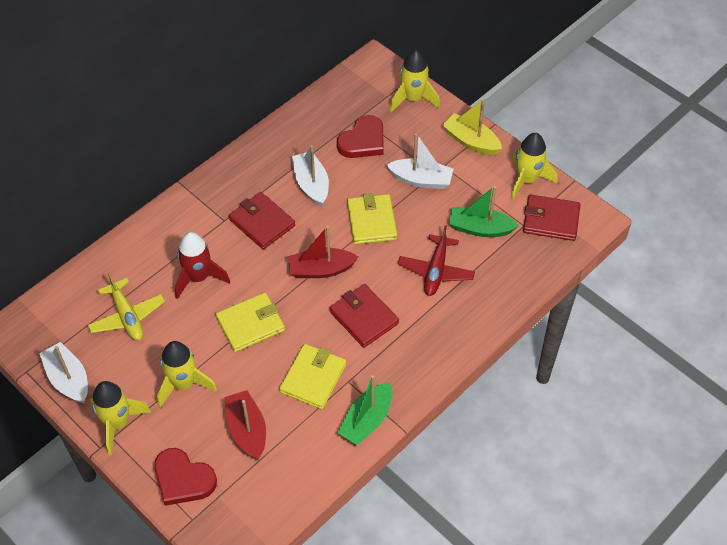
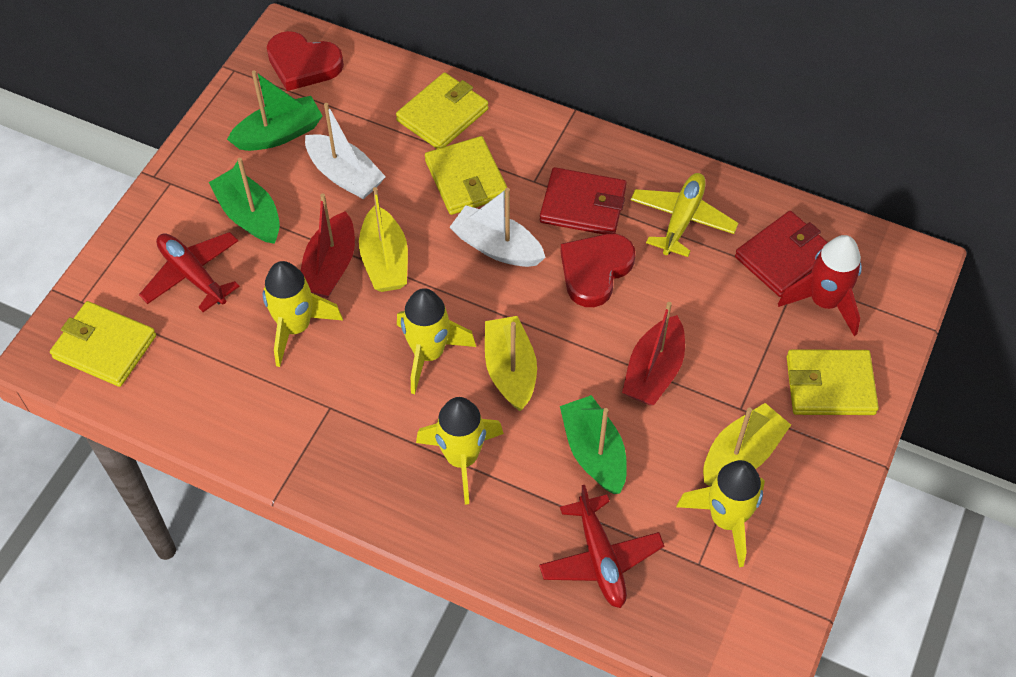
green boat: [338,375,392,445] [449,186,519,237] = 2 -> [209,158,280,244] [227,70,323,151] [560,395,627,494] = 3
red plane: [398,225,475,296] = 1 -> [139,232,240,312] [539,485,664,608] = 2
red wallet: [229,192,295,250] [330,284,399,348] [523,195,581,241] = 3 -> [540,167,627,234] [735,211,828,297] = 2
white boat: [39,342,88,403] [292,145,329,206] [387,134,453,189] = 3 -> [305,103,386,199] [449,188,546,267] = 2
yellow boat: [442,99,502,155] = 1 -> [359,187,408,292] [485,316,537,411] [703,403,791,486] = 3
yellow wallet: [216,293,285,352] [279,344,346,409] [347,193,397,244] = 3 -> [50,301,156,387] [396,72,489,149] [425,136,508,215] [787,349,879,415] = 4

